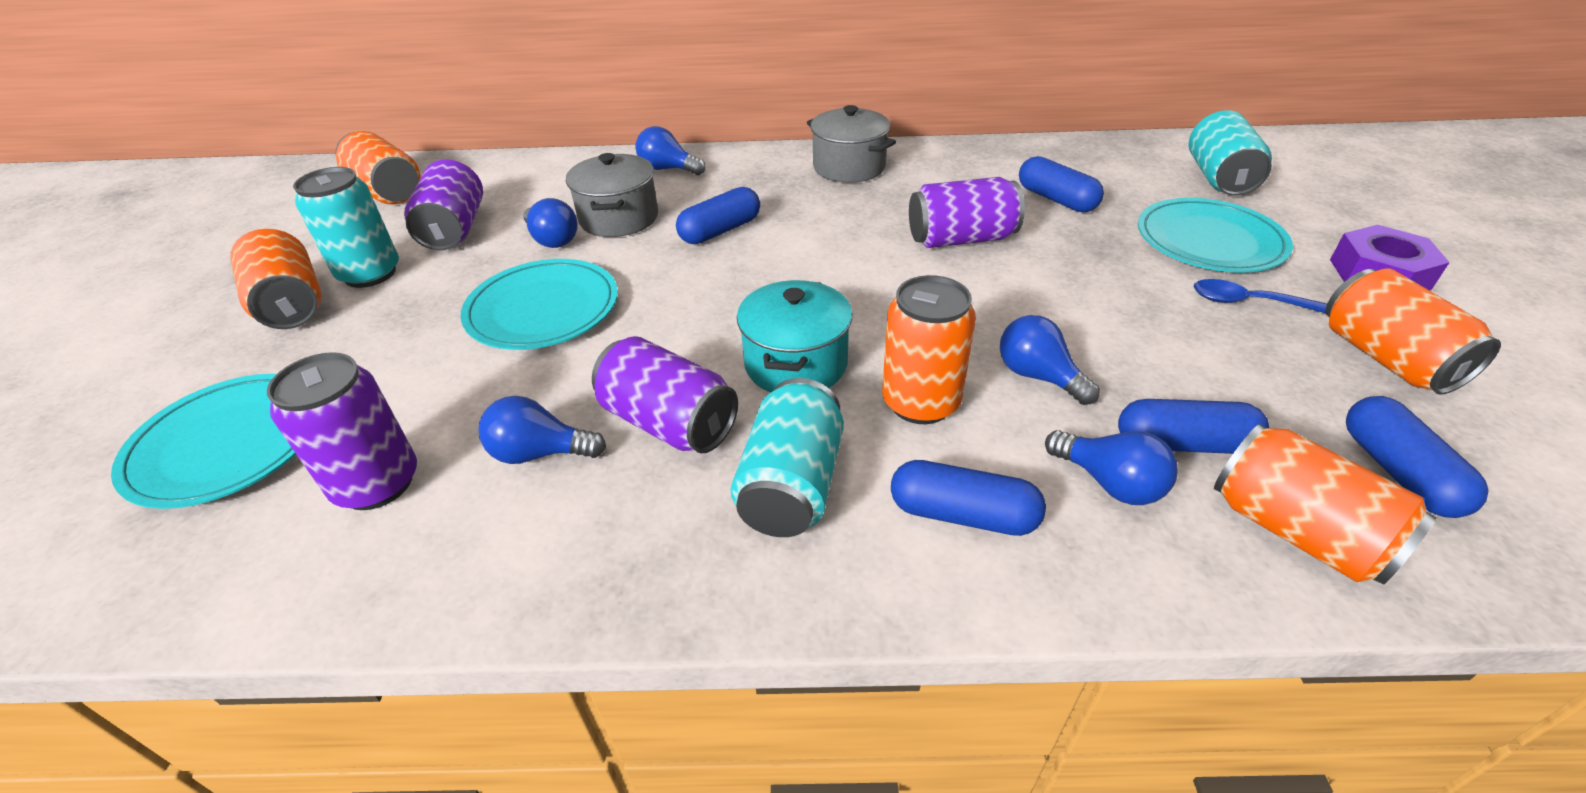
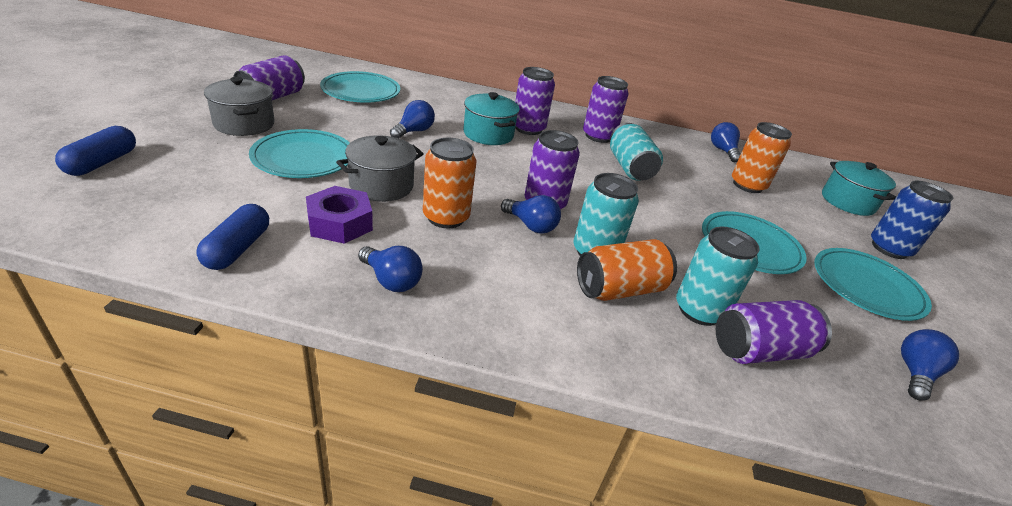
blue can: none = 0 -> [871,181,953,259] = 1
blue capsule: [676,187,760,244] [891,460,1046,536] [1019,156,1104,212] [1118,399,1269,454] [1346,396,1489,518] = 5 -> [55,126,136,176] [196,204,269,270] = 2
blue spoon: [1194,279,1327,313] = 1 -> none = 0
orange can: [231,229,321,329] [336,131,420,204] [882,275,976,424] [1214,424,1436,585] [1326,269,1501,395] = 5 -> [423,138,476,228] [577,239,677,301] [732,122,792,193] = 3
purple can: [267,352,417,510] [404,159,483,250] [592,336,738,453] [909,177,1025,248] = 4 -> [233,55,305,100] [515,67,555,135] [525,130,580,210] [583,76,628,143] [716,300,832,364] = 5
turquoise plate: [111,374,296,509] [460,259,618,350] [1138,198,1293,273] = 3 -> [249,129,350,178] [320,71,400,103] [702,211,807,274] [814,248,932,321] = 4
turquoise pot: [737,280,852,392] = 1 -> [463,92,520,145] [822,161,896,216] = 2

